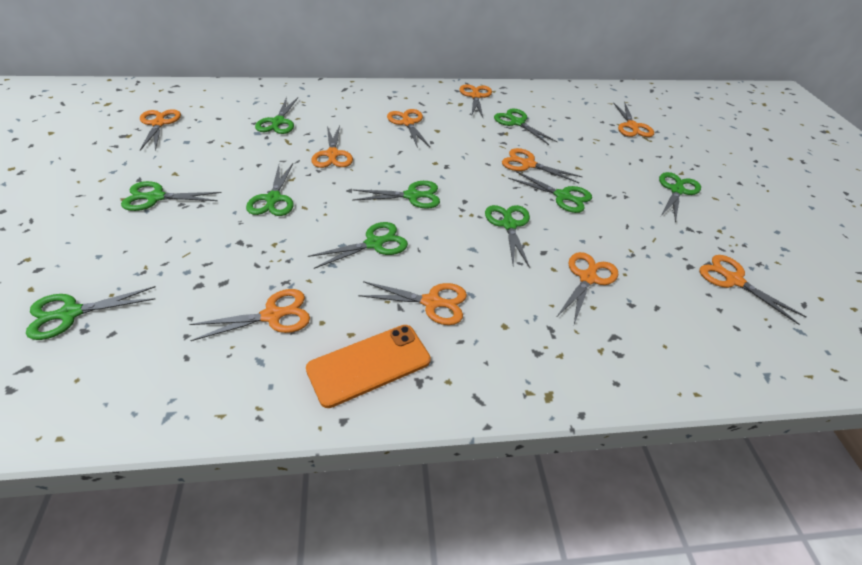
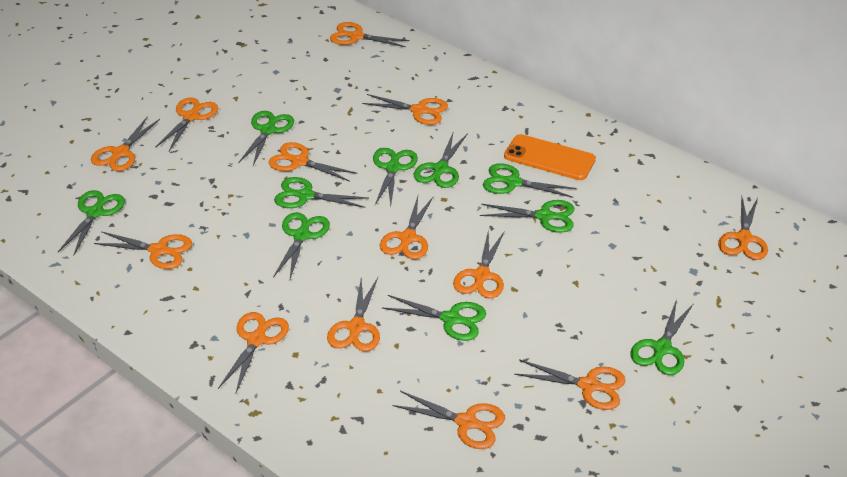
orange scissors: [140,109,181,151] [189,289,310,341] [311,125,353,168] [358,281,467,325] [387,109,430,148] [459,84,492,117] [502,148,583,183] [557,252,618,324] [613,102,654,137] [699,255,806,325] = 10 -> [91,117,160,171] [94,231,192,269] [155,98,218,151] [218,312,289,394] [269,142,357,182] [327,278,380,352] [330,22,410,47] [362,94,448,125] [380,196,434,259] [392,391,505,449] [453,229,505,299] [514,359,626,410] [718,196,768,260] = 13

